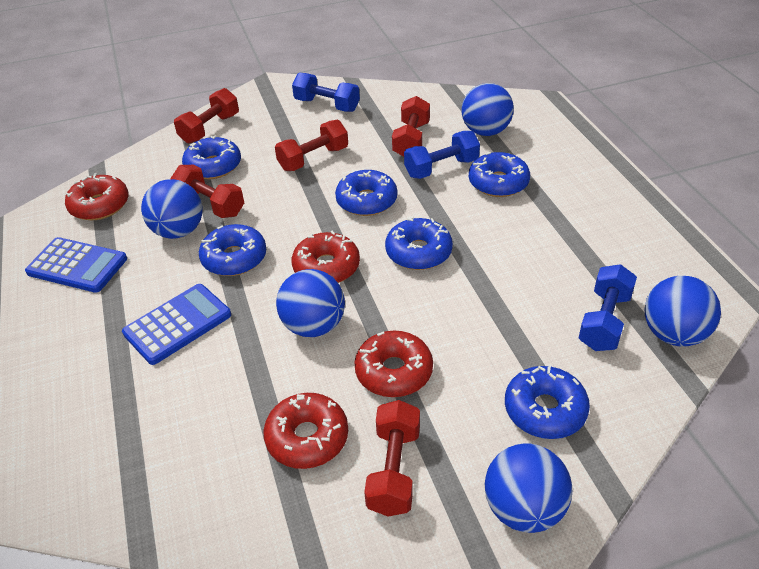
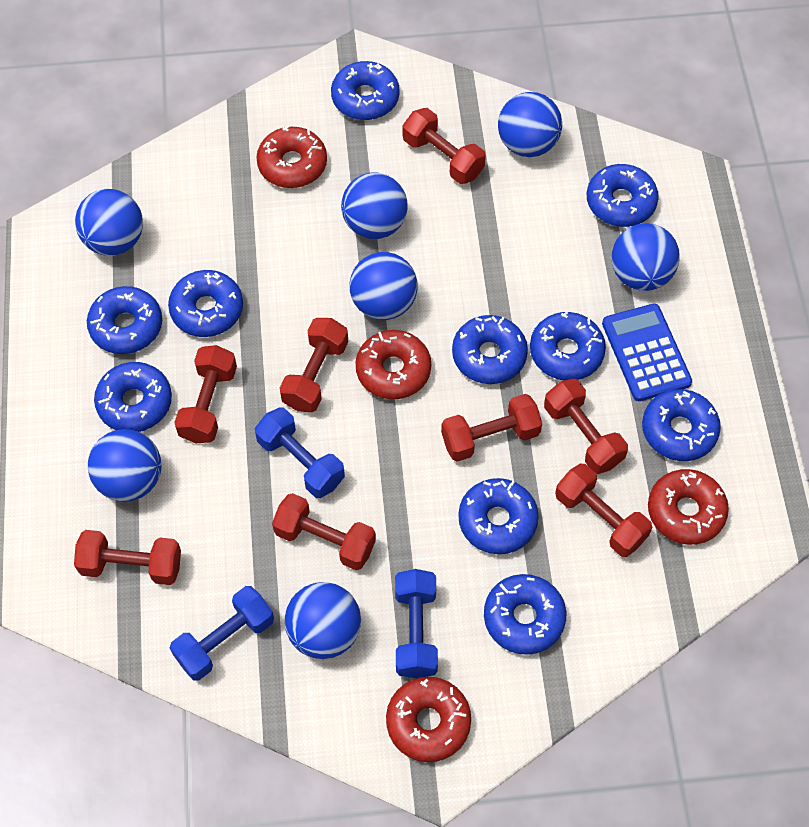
blue ball: [141,179,202,239] [276,269,345,337] [462,83,514,136] [485,443,572,533] [645,276,721,347] = 5 -> [75,189,143,256] [88,429,162,502] [285,582,361,659] [341,173,408,239] [349,252,417,320] [498,92,562,157] [612,223,680,291] = 7
blue calculator: [25,237,127,293] [122,284,231,365] = 2 -> [602,304,692,401] = 1
blue donut: [182,135,241,179] [199,224,266,276] [335,170,397,216] [385,217,453,270] [469,152,530,197] [505,364,590,439] = 6 -> [87,286,162,354] [94,362,172,432] [168,270,243,337] [331,61,400,120] [452,315,528,384] [458,478,539,554] [484,574,566,655] [530,312,606,381] [587,164,659,227] [642,389,721,461] = 10
red dumbbell: [171,165,244,218] [174,88,239,144] [275,120,348,171] [364,400,420,516] [392,96,430,157] = 5 -> [74,530,181,585] [174,345,237,443] [272,493,376,570] [280,318,348,412] [403,108,486,184] [441,394,542,462] [544,378,628,474] [555,464,652,557] = 8

